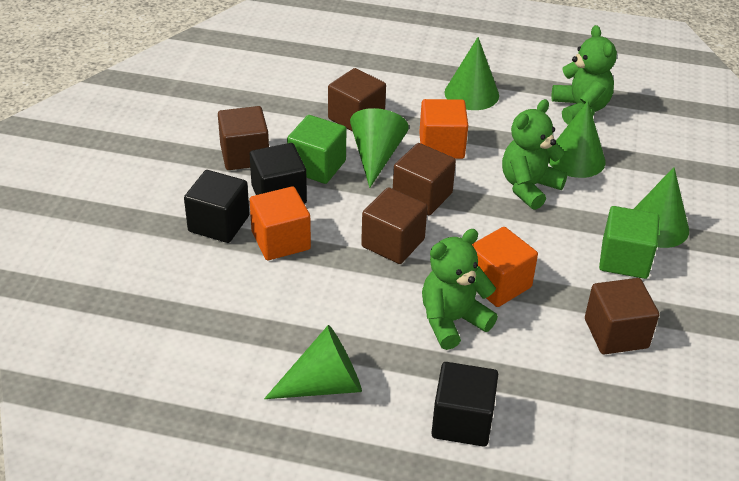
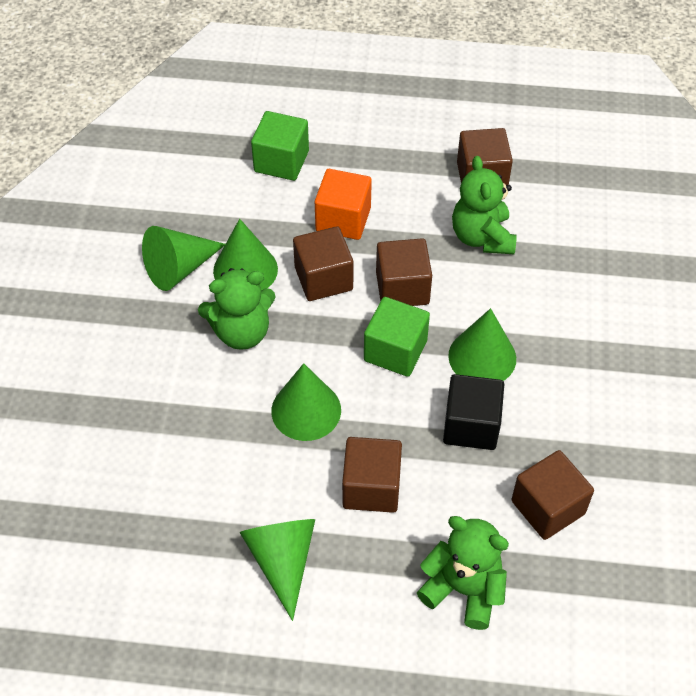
black cube: [184,170,249,243] [250,143,307,204] [431,362,498,447] = 3 -> [443,374,504,450] = 1
orange cube: [249,186,311,260] [419,99,468,159] [472,227,538,307] = 3 -> [315,169,372,240] = 1

